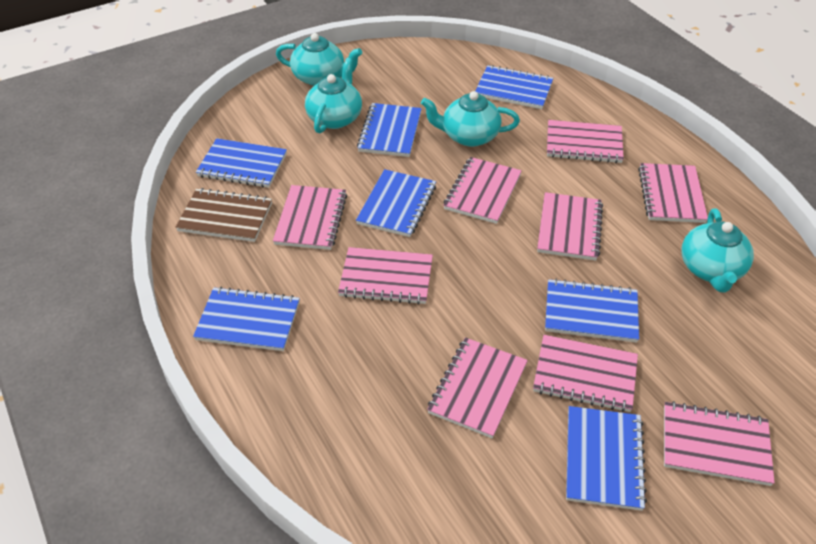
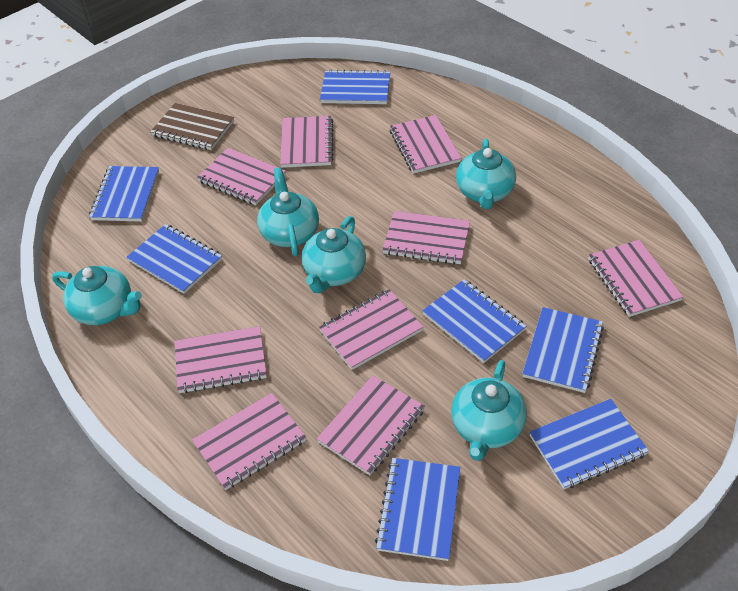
turquoise teapot: [276,33,362,86] [305,58,362,133] [421,91,520,147] [681,208,754,293] = 4 -> [52,266,142,325] [257,167,319,256] [302,216,366,293] [451,360,527,461] [456,139,516,209] = 5

